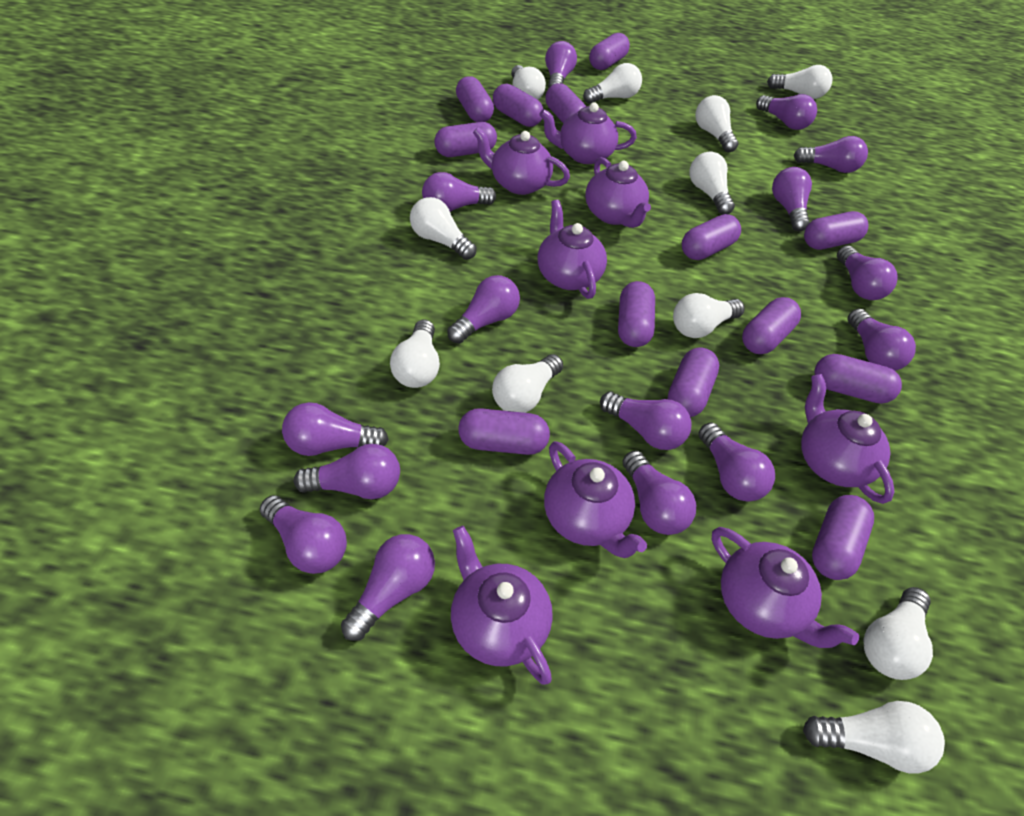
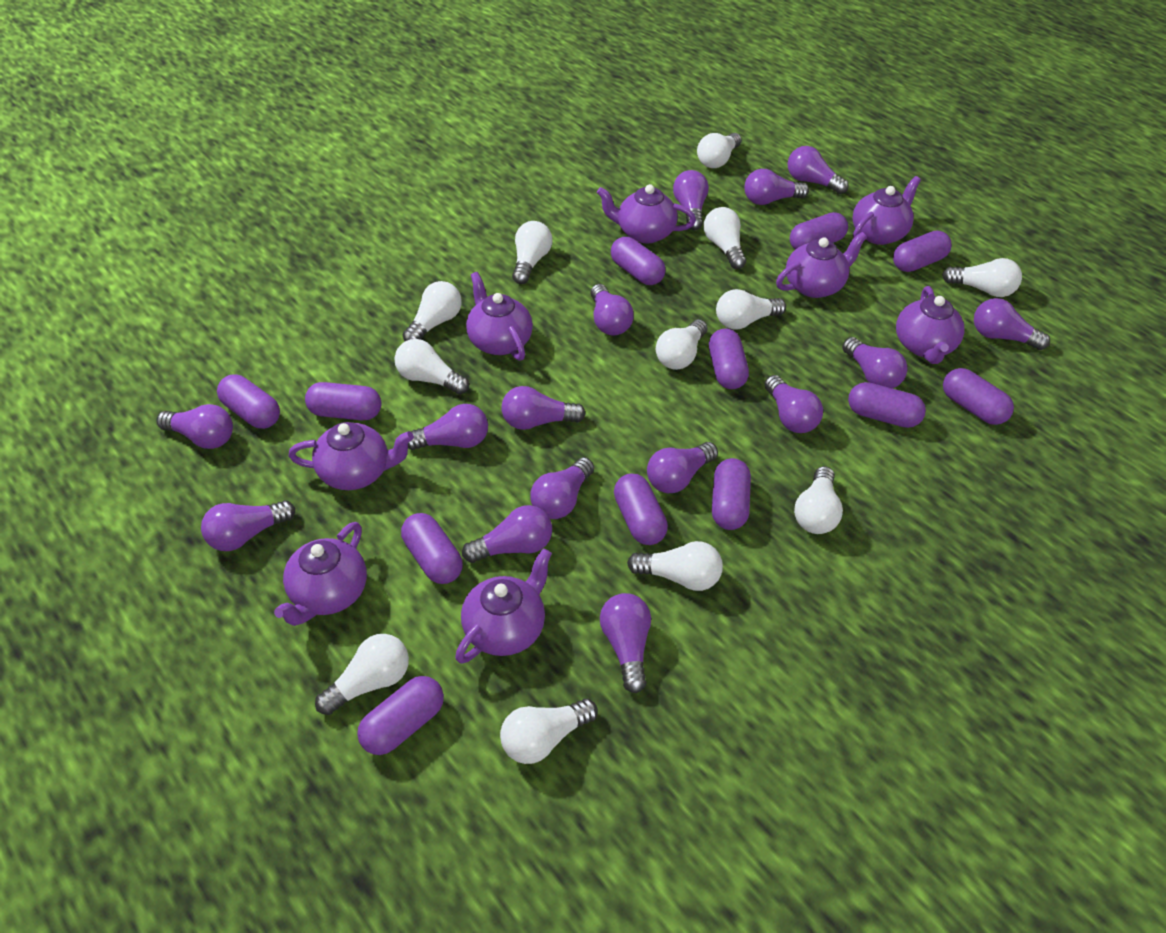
purple capsule: [434,122,497,157] [456,76,494,122] [458,408,550,455] [493,84,543,127] [546,83,586,124] [589,33,630,70] [618,281,655,347] [668,348,719,417] [682,214,741,260] [742,297,801,354] [804,211,869,250] [812,495,874,580] [814,354,902,404] = 13 -> [217,374,280,429] [305,382,382,420] [357,676,444,755] [401,513,463,584] [611,237,665,285] [614,474,668,545] [709,328,749,389] [712,458,751,530] [790,212,848,250] [848,382,926,428] [893,231,952,272] [943,368,1014,425] = 12
white light bulb: [390,319,440,388] [410,197,477,260] [492,354,563,413] [511,65,546,100] [583,63,642,104] [673,293,745,338] [689,151,735,215] [695,95,738,152] [767,65,832,99] [803,701,945,774] [863,587,933,680] = 11 -> [315,634,409,715] [394,339,469,395] [403,281,462,341] [500,699,598,764] [512,221,552,284] [627,541,723,591] [656,319,707,370] [697,133,742,168] [704,207,746,269] [716,289,786,329] [794,466,843,534] [942,258,1022,297] = 12

